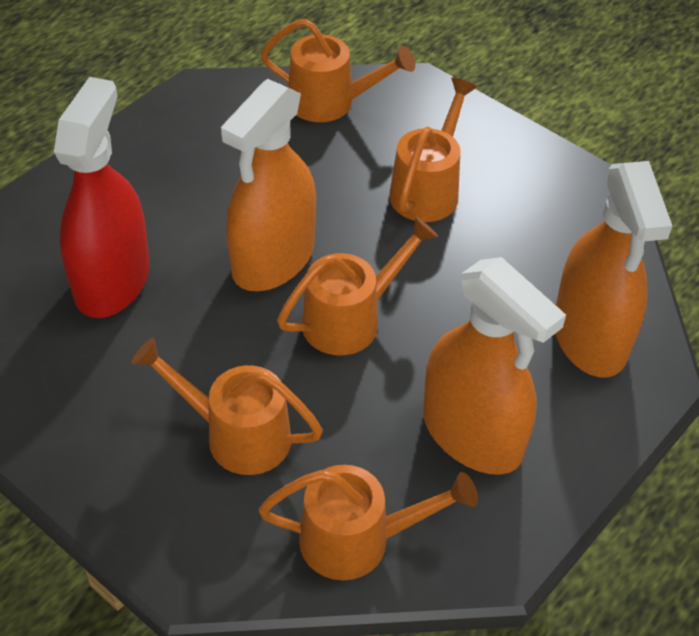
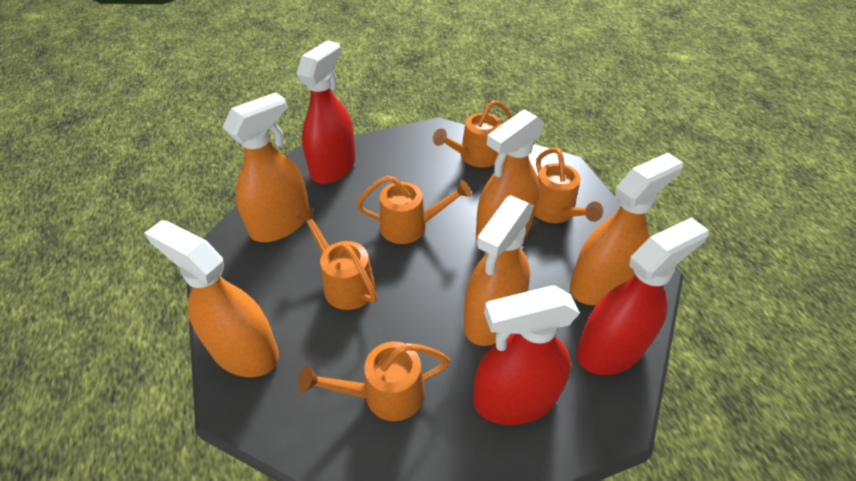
orange spray bottle: [221,79,316,291] [423,257,566,475] [555,161,672,378] = 3 -> [145,220,279,377] [223,92,309,242] [464,195,534,346] [476,109,545,240] [570,153,683,305] = 5
red spray bottle: [54,77,150,318] = 1 -> [297,40,356,184] [473,285,580,425] [576,217,709,375] = 3

